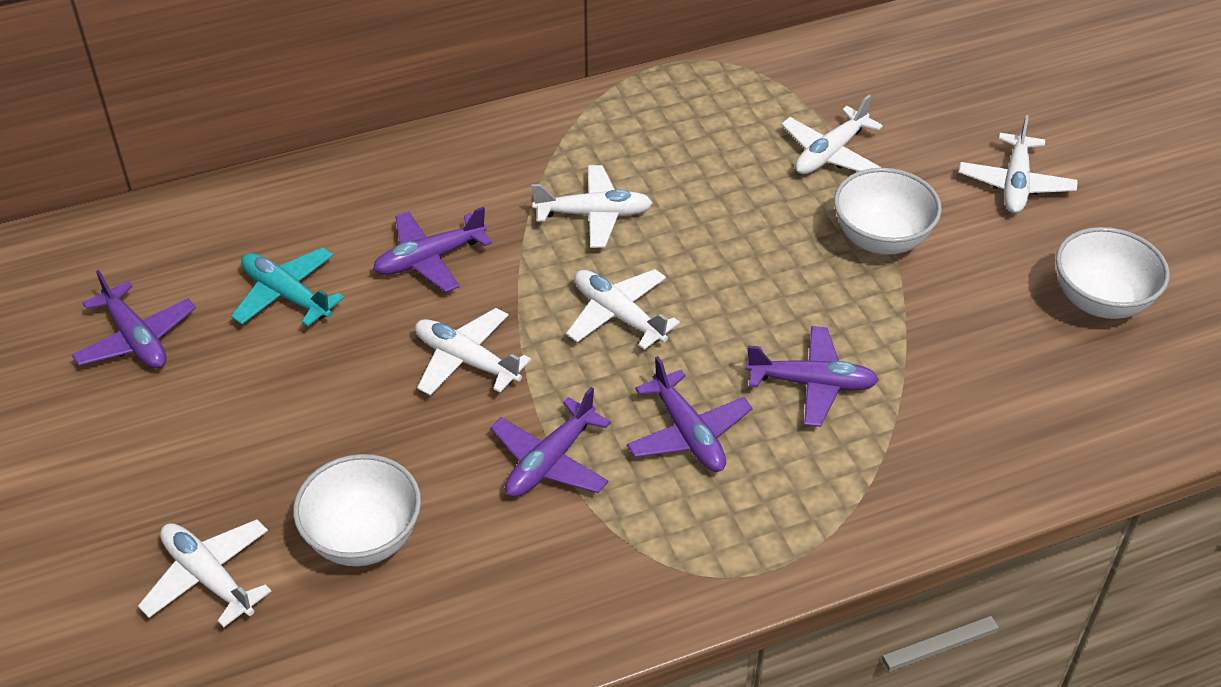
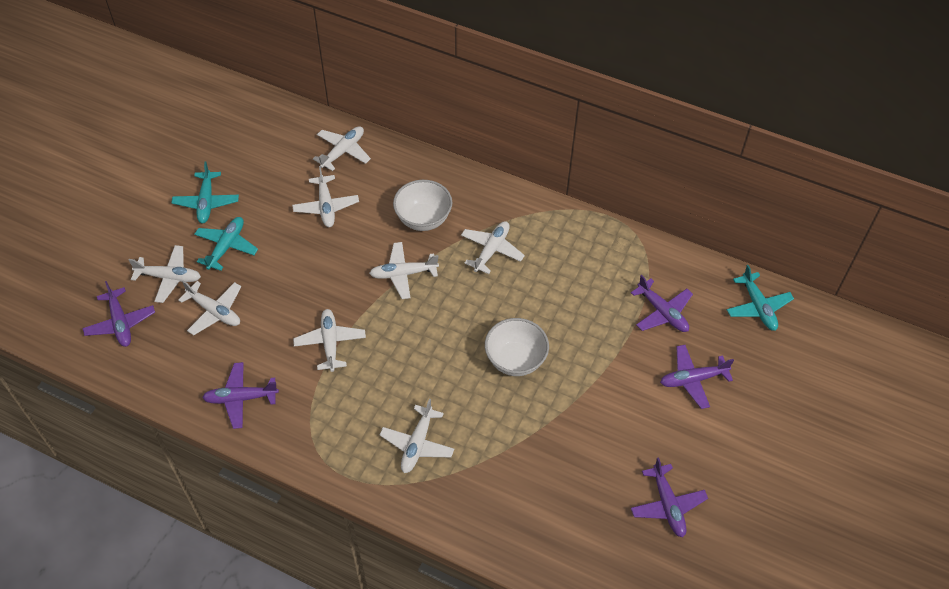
turquoise plane: [231,247,344,326] = 1 -> [172,161,239,223] [194,217,258,271] [727,265,794,331] = 3
white bowl: [293,454,421,566] [834,168,942,255] [1056,227,1170,319] = 3 -> [393,180,452,231] [485,318,549,376] = 2
white plane: [138,519,271,628] [415,308,531,396] [531,165,653,248] [566,269,680,350] [781,95,883,174] [959,115,1078,213] = 6 -> [129,245,201,303] [178,280,241,335] [292,166,359,227] [293,309,366,372] [313,126,371,171] [369,242,439,299] [380,399,454,473] [461,221,525,274] = 8

